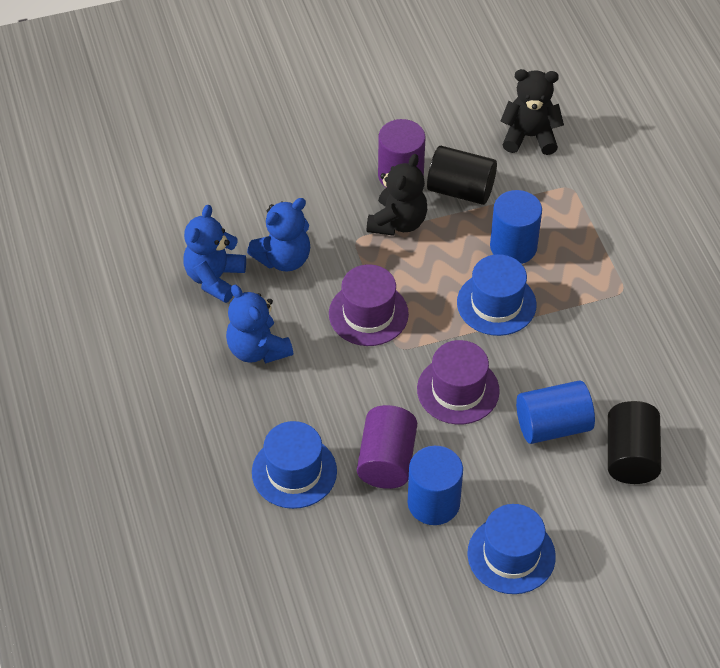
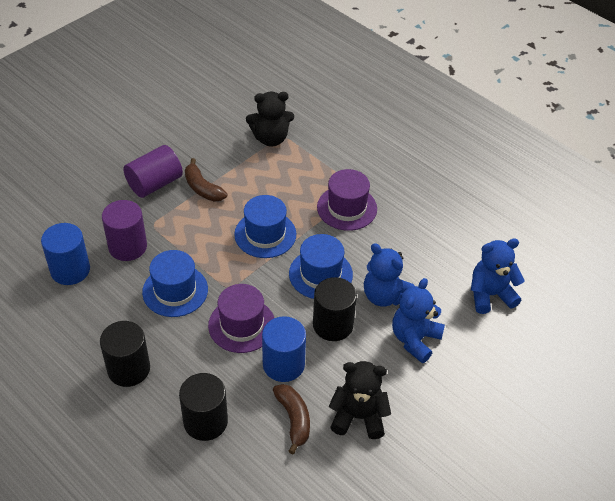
black cylinder: [427,146,497,205] [608,401,661,484] = 2 -> [100,321,150,387] [179,373,228,441] [313,277,357,341] = 3
blue cylinder: [408,446,463,525] [490,190,542,264] [516,380,595,444] = 3 -> [41,223,90,285] [262,316,306,382] = 2
brown banana: none = 0 -> [185,158,227,202] [273,384,310,454] = 2

